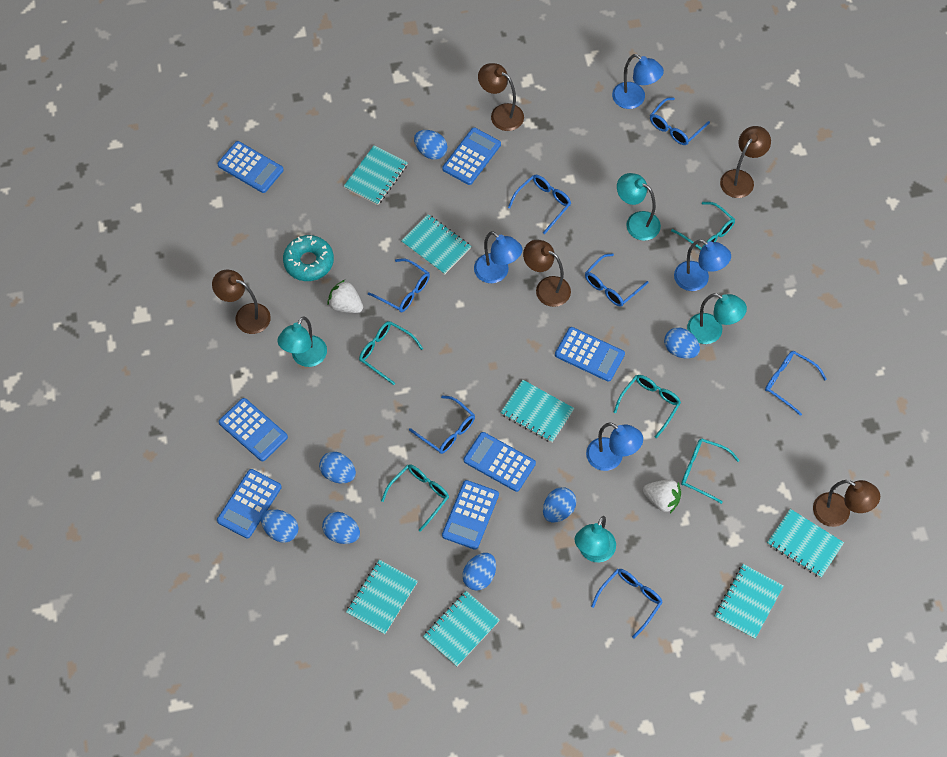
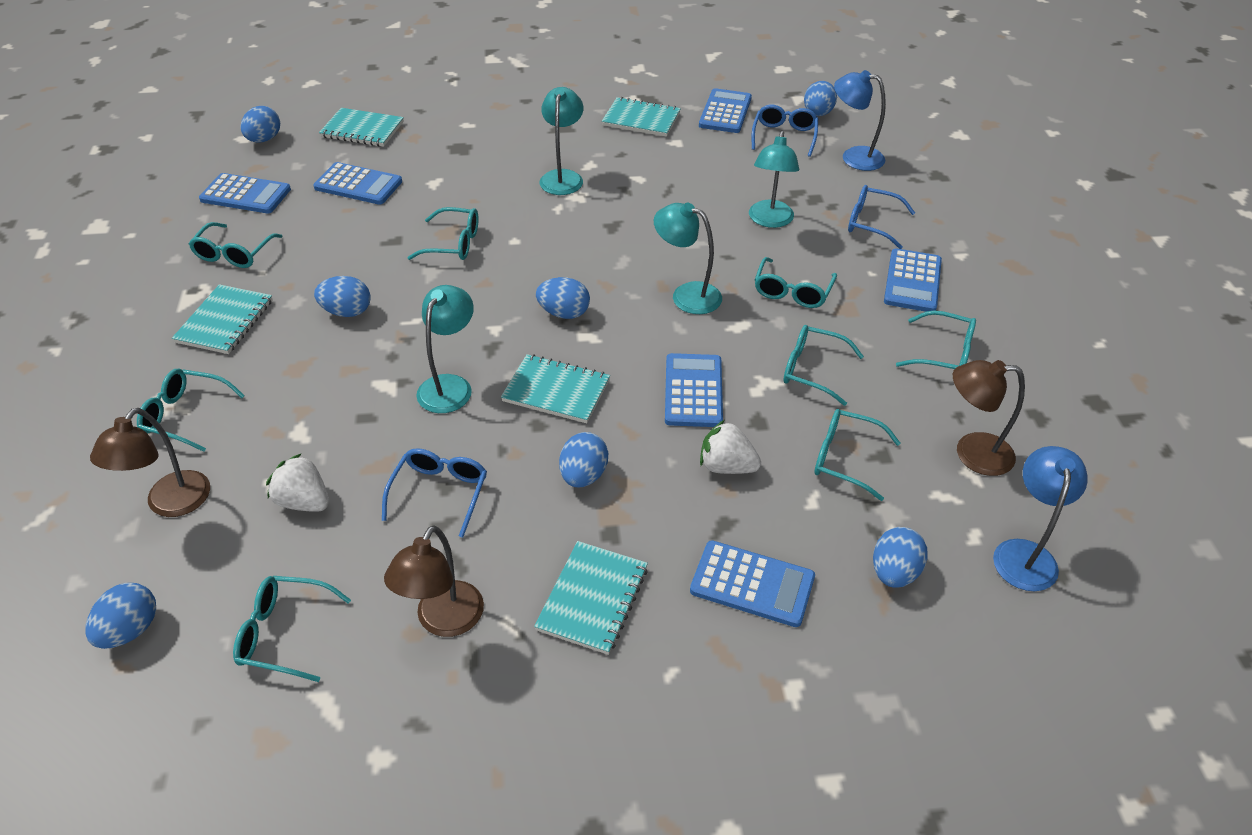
blue calculator: [217,469,282,539] [218,141,284,193] [219,398,288,461] [442,127,501,185] [442,480,499,550] [464,432,536,492] [555,327,625,382] = 7 -> [199,173,291,213] [313,162,402,205] [665,353,723,427] [690,540,815,627] [699,88,752,133] [884,248,942,312] = 6
blue glasses: [368,258,430,312] [409,395,475,454] [508,175,571,234] [585,253,649,307] [591,569,663,639] [650,97,710,145] [765,351,827,416] = 7 -> [382,448,487,538] [752,105,818,157] [848,185,915,249] = 3
blue lamp: [474,231,522,283] [586,422,643,471] [612,54,664,109] [674,239,731,291] = 4 -> [834,70,886,171] [993,446,1088,591] = 2
brown lamp: [212,270,271,334] [478,63,524,131] [523,240,571,307] [720,126,771,198] [813,480,880,527] = 5 -> [90,408,210,517] [384,525,484,637] [953,360,1025,476] = 3
turquoise donut: [283,235,334,281] = 1 -> none = 0
turquoise glasses: [359,321,423,385] [381,464,449,532] [614,375,681,438] [671,202,735,250] [681,438,740,504] = 5 -> [137,369,245,452] [189,222,283,268] [233,576,351,682] [407,207,479,260] [755,257,837,308] [783,325,864,406] [814,409,900,501] [896,310,976,369] = 8
turquoise notebook: [344,145,408,205] [346,560,418,635] [401,214,471,275] [423,591,500,667] [500,380,574,443] [715,564,784,639] [767,509,844,578] = 7 -> [172,284,272,354] [319,108,404,147] [501,354,610,423] [534,541,648,655] [602,97,681,137] = 5

